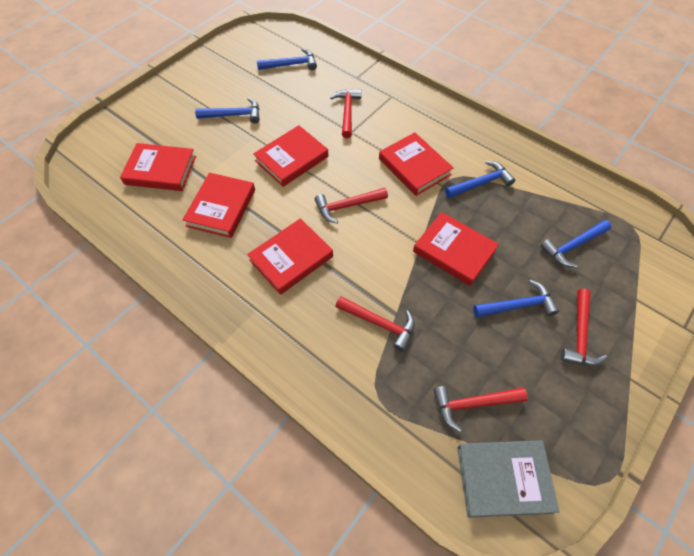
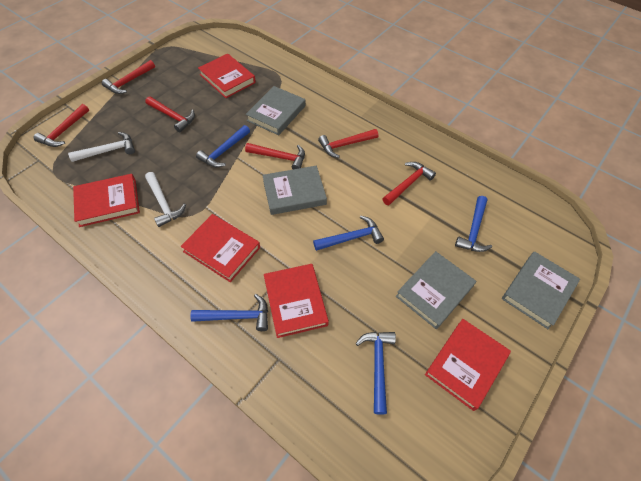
grey book: [457,440,560,517] = 1 -> [246,86,306,135] [262,166,327,215] [396,251,476,329] [502,251,580,329] = 4
red book: [120,143,196,191] [182,173,255,238] [247,218,333,295] [253,125,328,187] [379,132,453,196] [413,212,499,286] = 6 -> [73,174,140,227] [181,214,260,282] [198,53,256,98] [264,264,329,338] [425,319,511,411] = 5
red hammer: [315,188,388,224] [330,89,361,138] [335,296,415,352] [433,386,528,432] [560,289,608,366] = 5 -> [34,104,89,147] [102,60,155,94] [145,96,195,132] [245,143,305,169] [318,129,378,158] [382,162,436,205] = 6
white hammer: none = 0 -> [68,132,135,162] [145,172,186,227] = 2

